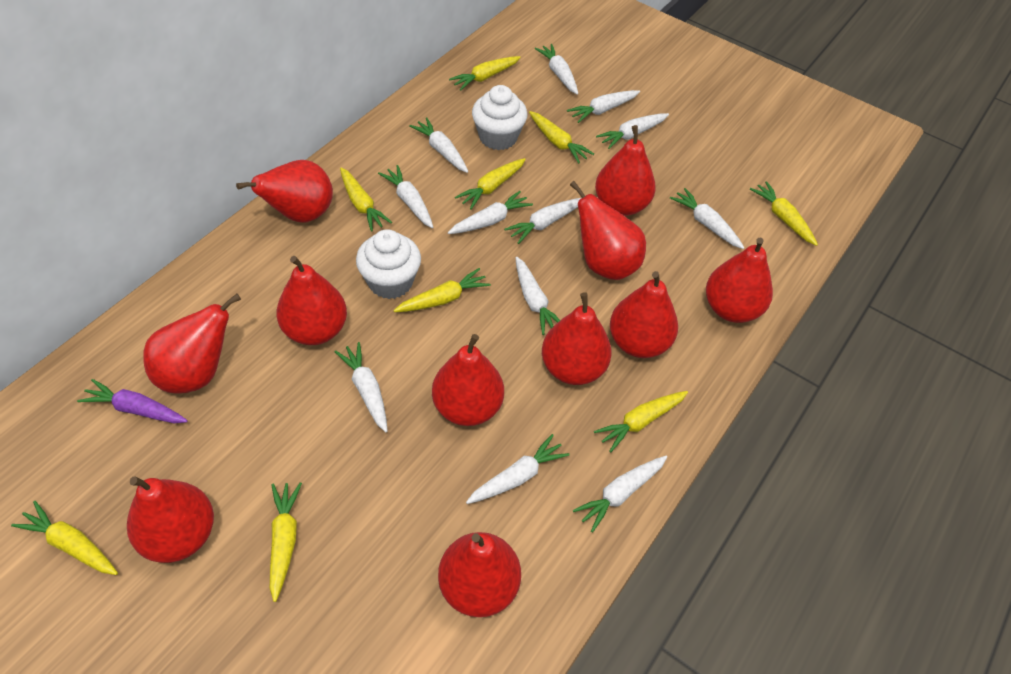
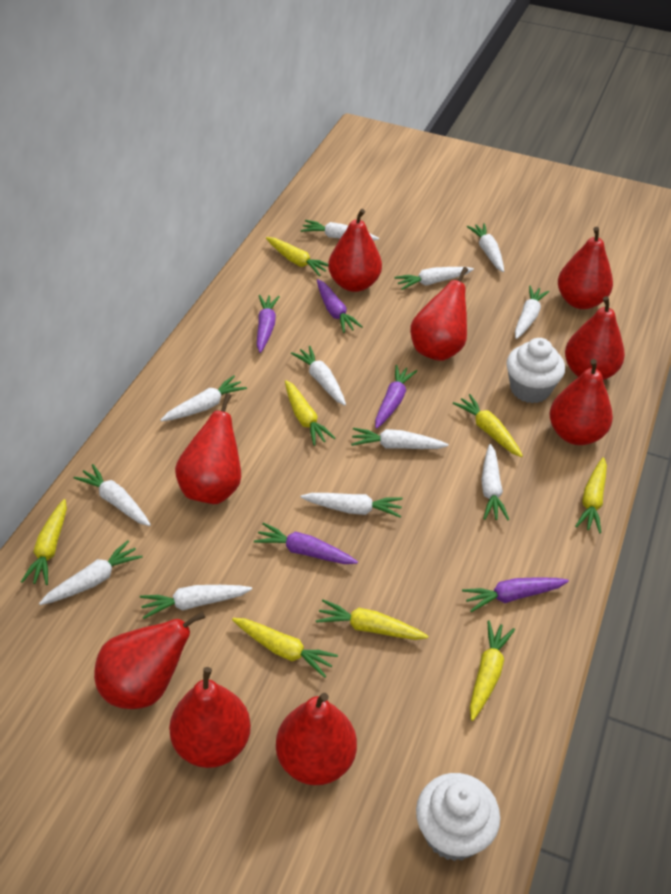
purple carrot: [77,379,188,423] = 1 -> [254,523,358,564] [257,295,280,353] [317,279,363,333] [375,365,417,429] [462,577,569,612] = 5
red pear: [127,477,214,563] [143,294,241,394] [236,160,333,223] [276,256,347,345] [432,334,504,426] [438,532,521,617] [542,292,612,385] [570,181,646,280] [595,125,656,216] [610,271,678,358] [706,238,773,323] = 11 -> [94,611,206,709] [169,667,251,768] [175,393,241,504] [276,693,357,785] [328,209,382,292] [410,267,468,361] [550,359,613,445] [558,227,613,309] [565,296,625,380] = 9
yellow carrot: [11,501,118,575] [270,482,302,602] [340,168,392,232] [393,268,491,312] [449,56,521,91] [455,158,526,209] [529,111,594,163] [594,391,688,452] [750,181,818,246] = 9 -> [21,499,67,585] [232,618,338,678] [266,237,328,276] [285,380,335,446] [316,600,428,640] [452,394,523,457] [470,620,515,721] [575,457,607,533] = 8

